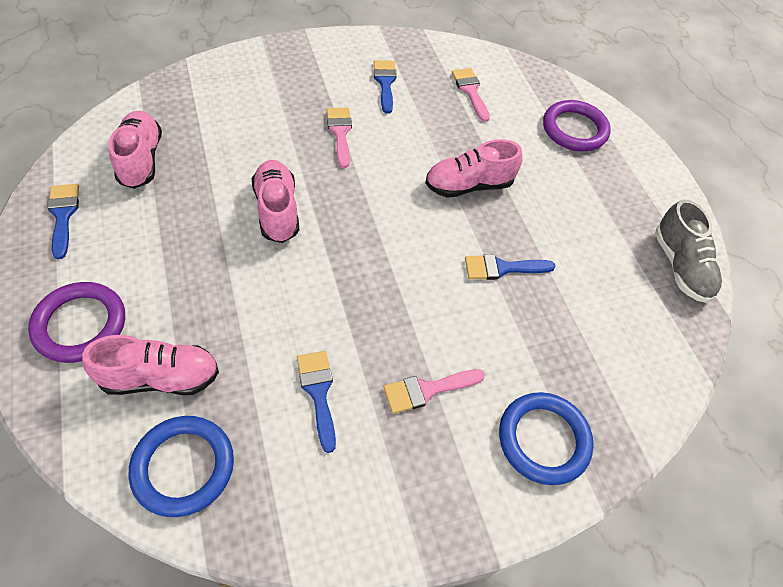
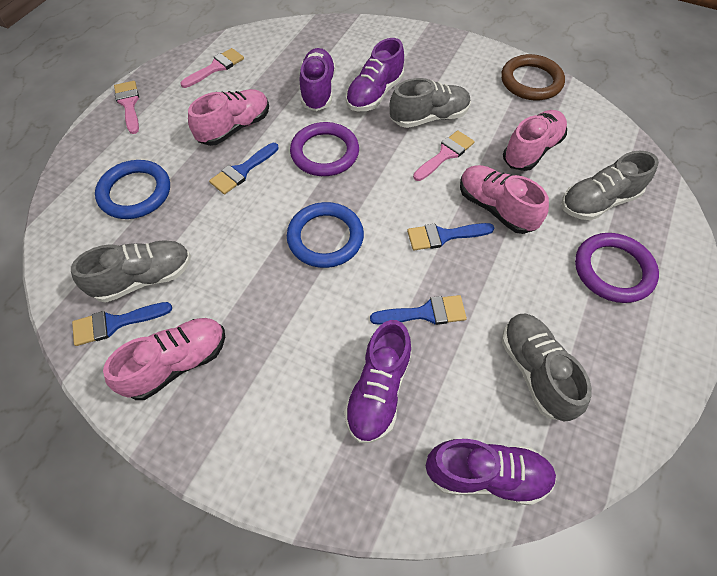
brown ring: none = 0 -> [501,54,565,100] = 1
grey shoe: [655,200,722,303] = 1 -> [71,240,191,303] [390,78,471,128] [501,313,592,421] [561,151,659,220] = 4
purple shoe: none = 0 -> [300,48,336,111] [344,320,411,443] [346,38,404,111] [426,439,556,505] = 4

